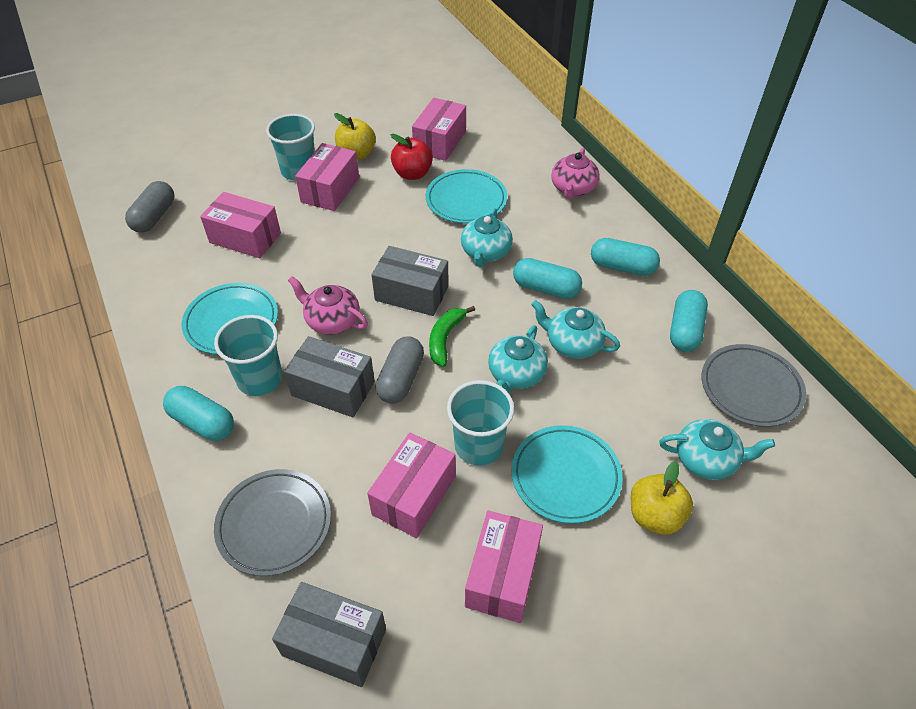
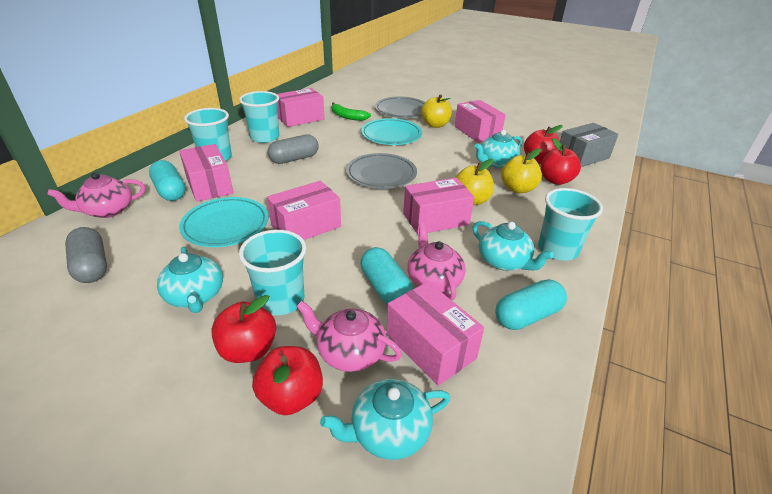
grey box: [272,582,386,687] [284,336,375,417] [372,246,449,316] = 3 -> [560,123,619,167] = 1
pink box: [200,192,281,258] [295,143,359,211] [367,432,456,538] [412,98,466,161] [465,511,543,623] = 5 -> [179,144,233,202] [267,181,341,240] [277,88,325,127] [386,282,484,386] [403,178,474,235] [455,100,506,143] = 6
pink teapot: [288,276,368,335] [551,148,600,199] = 2 -> [47,172,145,218] [296,301,402,372] [407,222,466,300] = 3
red apple: [391,134,433,180] = 1 -> [211,295,276,363] [252,346,323,415] [524,125,563,164] [541,138,581,185] = 4
turquoise capsule: [163,386,234,441] [513,258,582,299] [591,238,660,276] [670,290,708,352] = 4 -> [149,160,186,201] [360,247,413,305] [495,279,567,330] = 3
turquoise cup: [214,315,283,396] [266,114,315,180] [447,380,514,466] = 3 -> [184,108,232,161] [239,91,279,143] [239,230,306,315] [538,188,603,261] = 4
turquoise plate: [182,283,278,355] [426,169,507,224] [511,425,623,524] = 3 -> [179,197,269,247] [361,118,422,145] = 2
yellow apple: [334,113,376,160] [631,461,693,535] = 2 -> [421,94,452,128] [455,159,494,205] [501,148,542,193] = 3

